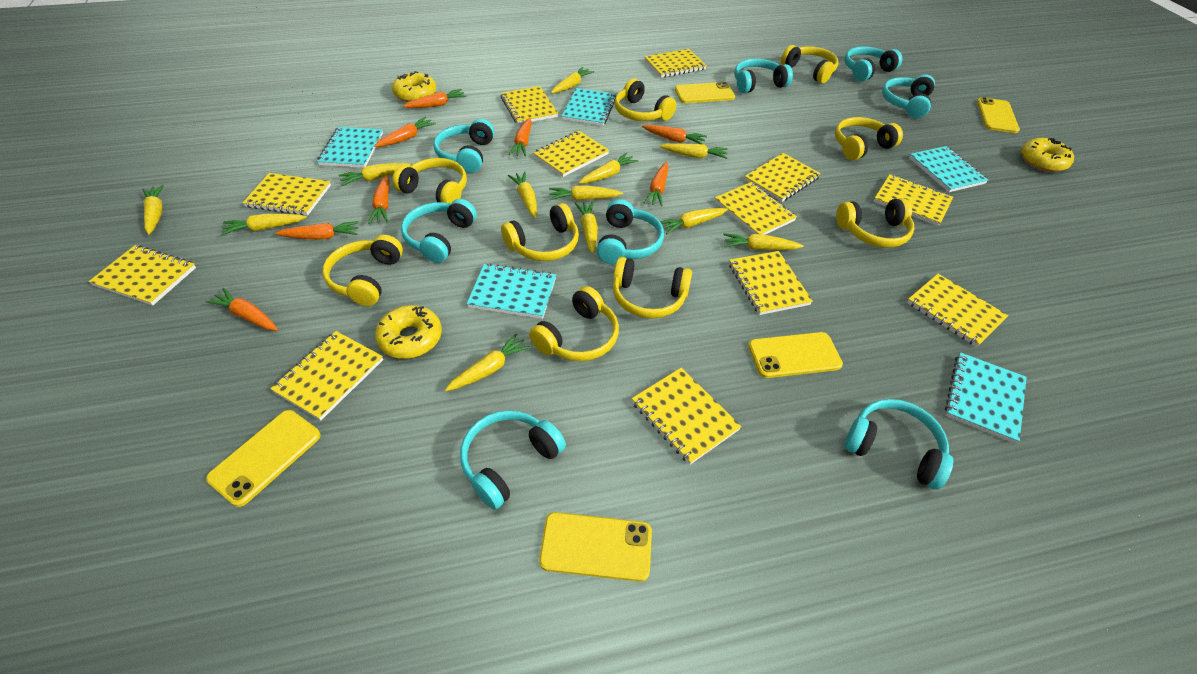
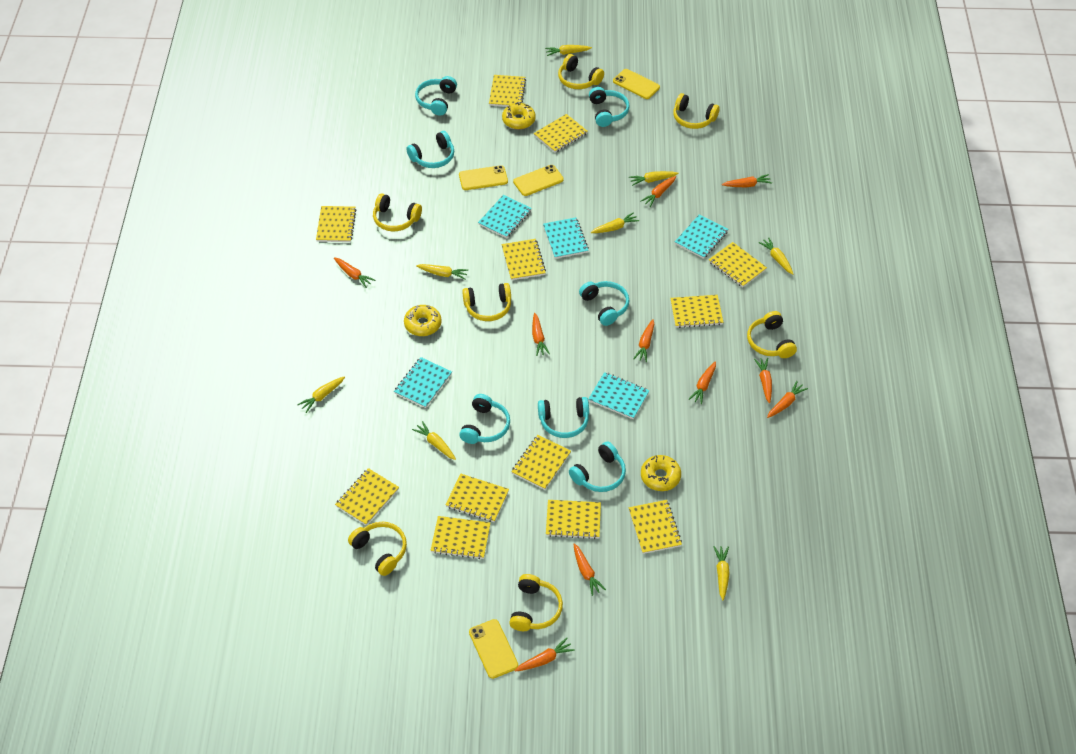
orange carrot: [205,288,278,331] [275,221,359,240] [368,175,389,224] [374,117,436,147] [403,89,466,108] [508,118,532,157] [642,124,707,144] [644,162,669,206] = 8 -> [334,257,375,288] [514,638,575,671] [532,313,550,356] [573,543,606,596] [633,319,654,362] [641,176,676,207] [689,361,716,404] [722,174,772,187] [754,358,772,403] [767,381,808,418] = 10
turquoise headphones: [401,199,477,263] [433,119,494,173] [460,410,566,510] [597,199,664,264] [734,58,793,93] [844,46,902,82] [844,399,953,490] [882,74,935,118] = 8 -> [406,131,454,168] [415,76,457,116] [459,394,510,444] [538,397,589,438] [569,441,626,492] [579,281,629,326] [589,87,630,127] = 7
yellow carrot: [142,185,164,235] [221,214,307,235] [338,163,413,186] [445,333,531,391] [508,171,537,218] [549,185,623,201] [551,67,594,93] [575,201,598,254] [579,153,638,184] [660,143,728,159] [660,208,728,235] [723,233,804,250] = 12 -> [297,376,345,413] [412,421,456,460] [416,264,468,280] [545,45,592,56] [591,212,639,233] [629,171,679,186] [713,546,730,600] [758,238,793,275] = 8
yellow headphones: [322,235,403,306] [392,158,467,203] [501,203,579,261] [529,286,619,361] [613,257,692,319] [615,79,677,121] [781,45,838,83] [835,117,903,160] [836,198,915,248] = 9 -> [348,522,407,576] [373,193,422,231] [462,283,511,321] [509,574,563,631] [558,54,604,89] [673,93,720,129] [747,311,797,358] = 7
yellow phone: [206,410,321,507] [539,512,652,582] [675,82,735,103] [748,332,843,378] [977,97,1020,133] = 5 -> [459,165,508,190] [469,619,518,679] [513,165,564,196] [613,69,660,99] = 4

